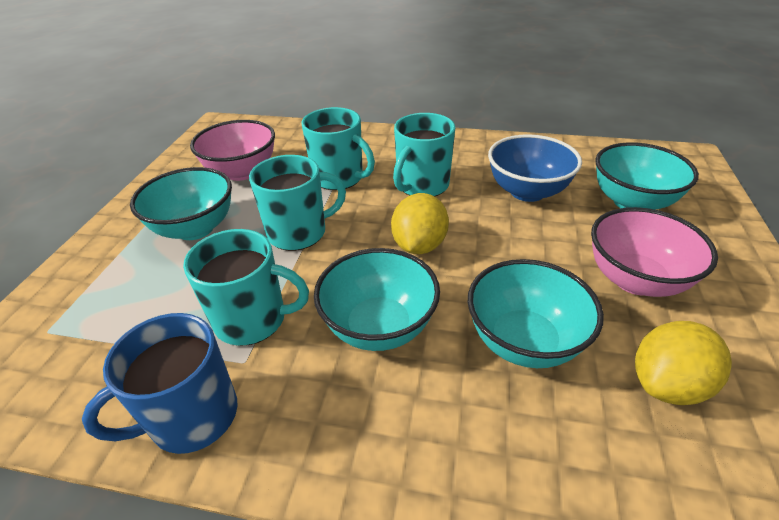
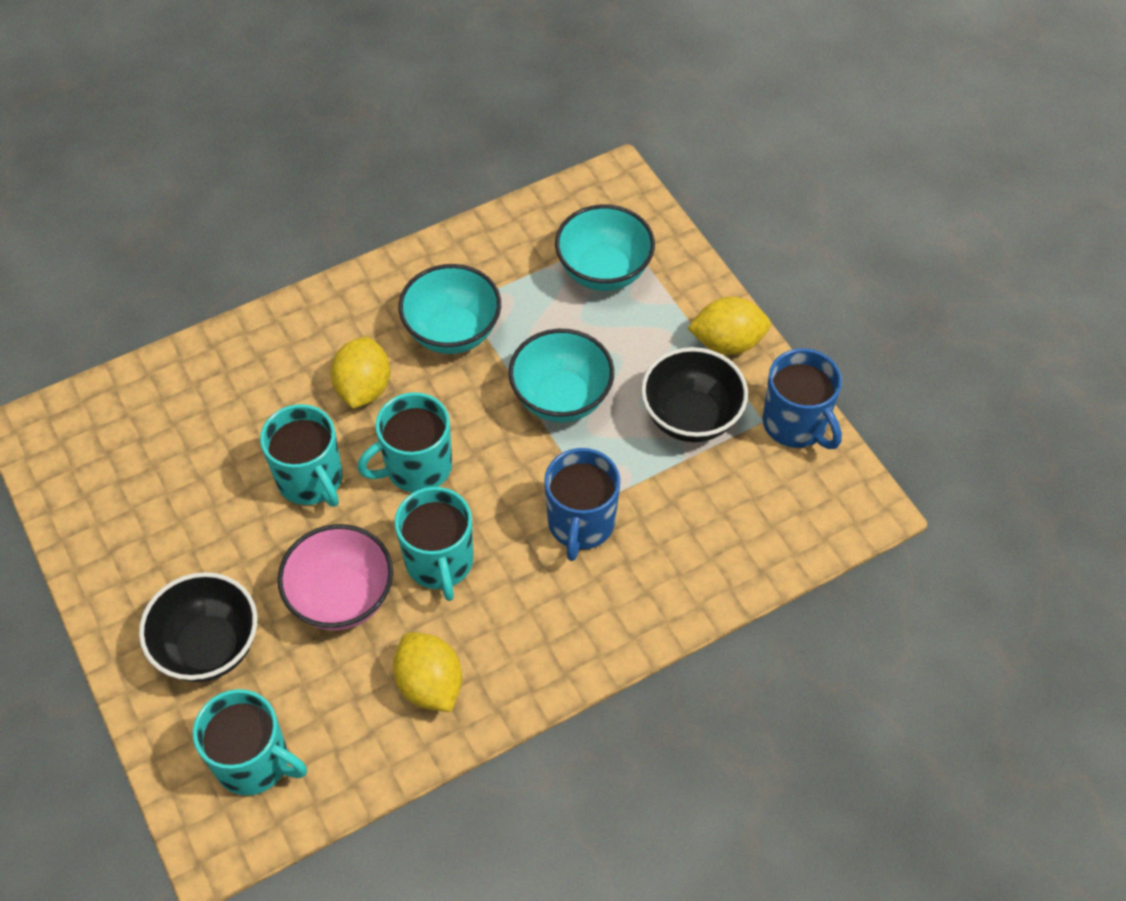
black bowl: none = 0 -> [139,572,257,682] [641,347,748,442] = 2
blue bowl: [488,134,582,202] = 1 -> none = 0
blue mug: [82,313,237,454] = 1 -> [544,448,620,561] [763,348,842,449] = 2
pink bowl: [190,120,275,181] [591,207,718,297] = 2 -> [278,524,393,630] = 1
turquoise bowl: [130,167,232,240] [314,248,440,351] [468,259,604,368] [595,142,699,210] = 4 -> [399,264,501,354] [508,329,614,422] [555,205,655,291] = 3
yellow lemon: [391,193,449,254] [635,321,732,405] = 2 -> [331,337,390,409] [393,632,462,712] [687,297,771,355] = 3

